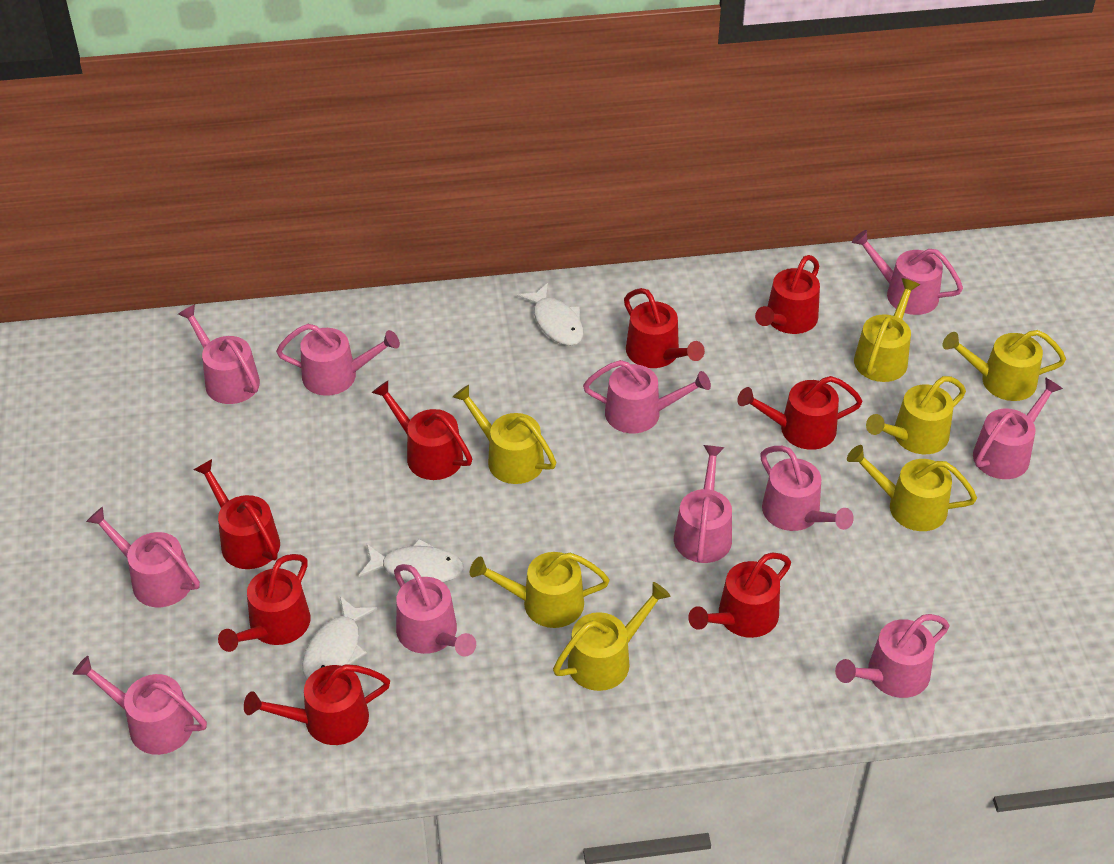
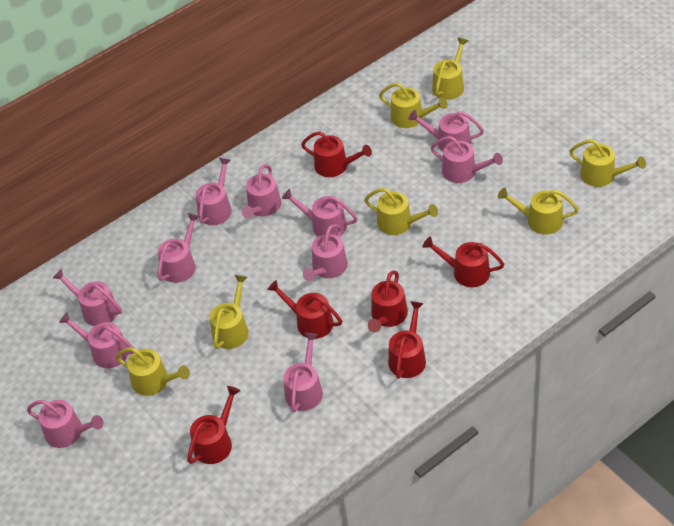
red watering can: [193,459,280,569] [218,554,311,652] [244,664,390,745] [372,381,472,480] [624,288,705,368] [688,553,791,638] [737,376,863,450] [755,255,820,334] = 8 -> [187,386,240,464] [267,280,342,339] [301,131,372,177] [368,270,408,332] [388,301,426,379] [423,237,504,287] = 6
white fish: [302,596,377,680] [359,539,464,583] [517,283,583,346] = 3 -> none = 0

